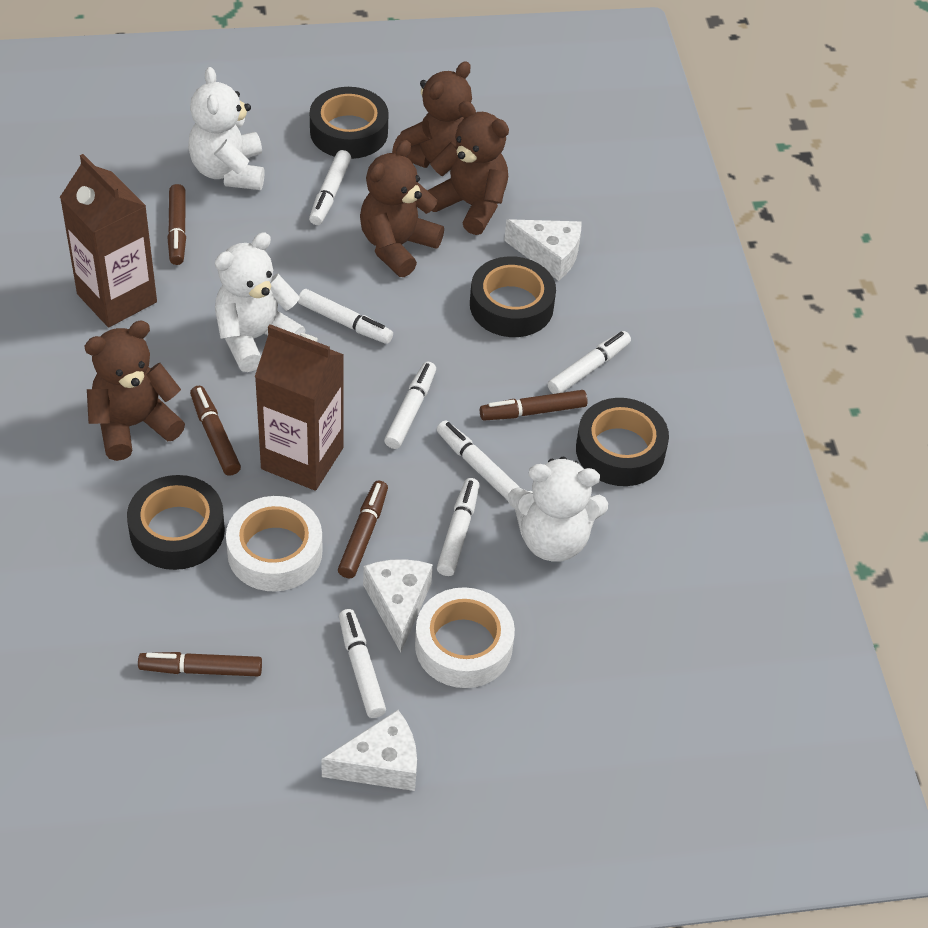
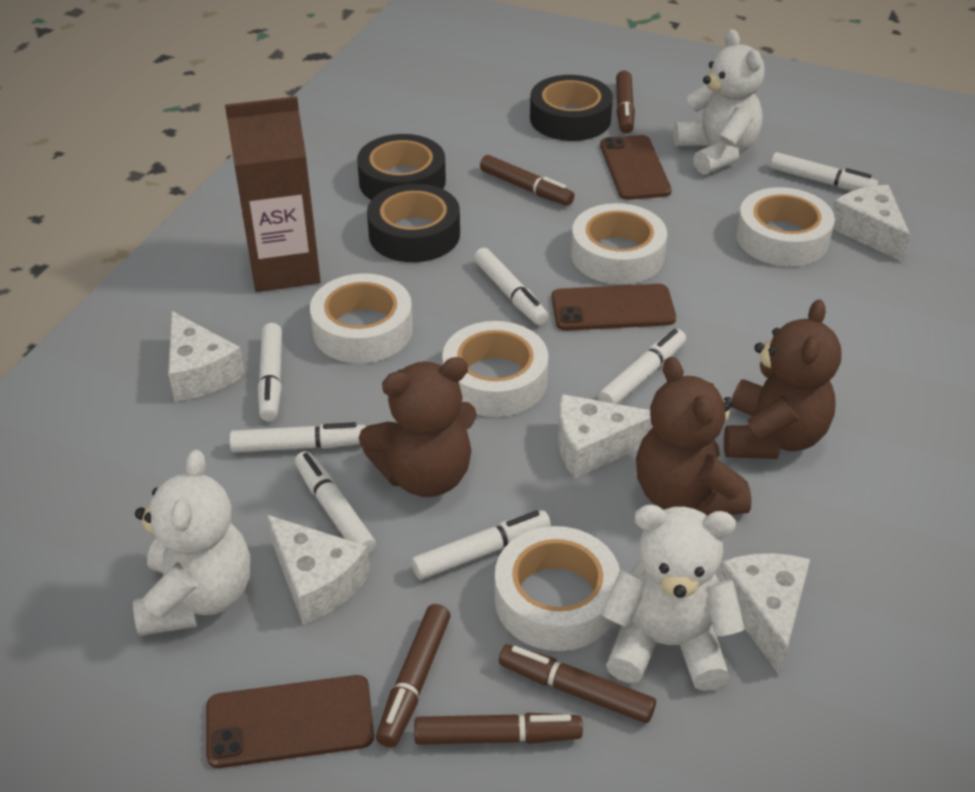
black tape: [127,475,225,570] [310,87,389,159] [470,256,556,337] [576,398,669,486] = 4 -> [357,134,446,200] [367,184,460,262] [530,75,613,141] = 3
brown carton: [60,154,157,327] [255,324,344,491] = 2 -> [225,96,321,292] = 1
brown phone: none = 0 -> [206,675,374,768] [551,284,676,331] [600,135,672,200] = 3
brown teddy bear: [84,320,185,461] [360,140,444,277] [392,61,472,168] [427,101,509,235] = 4 -> [359,357,477,497] [636,356,752,516] [724,299,841,459] = 3
white cheese: [321,710,417,791] [363,559,433,652] [504,219,581,281] = 3 -> [168,311,245,401] [267,515,370,625] [558,394,653,478] [718,553,810,675] [832,185,910,262] = 5
white tape: [226,496,323,591] [415,587,515,688] = 2 -> [310,273,413,363] [442,321,548,417] [495,526,620,651] [571,203,667,285] [736,187,835,267] = 5

